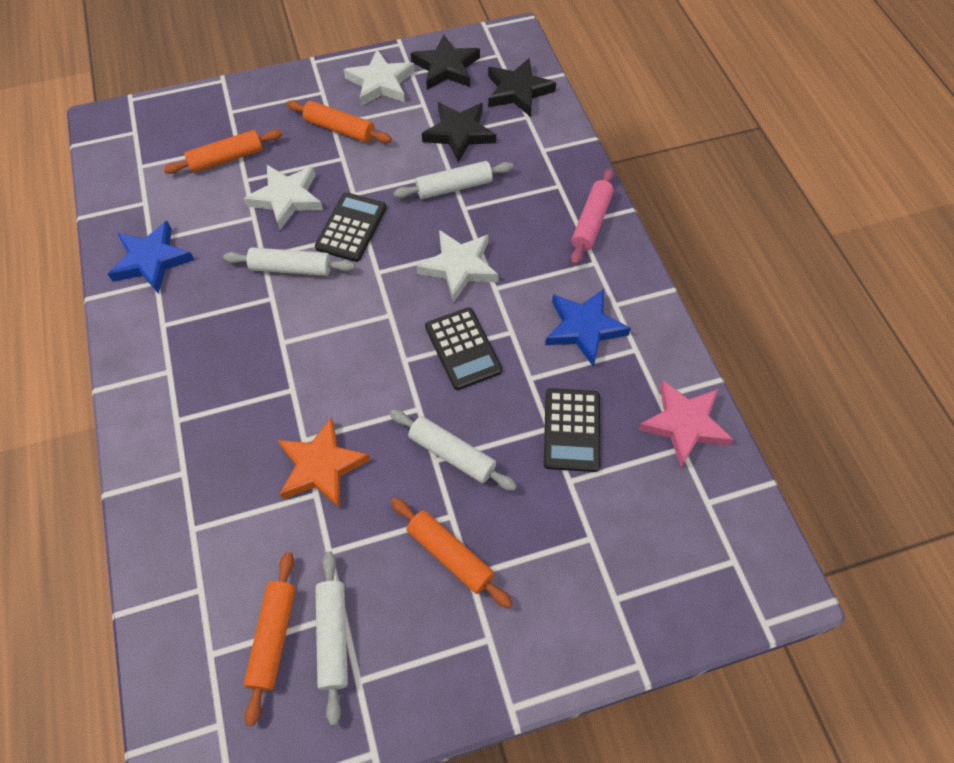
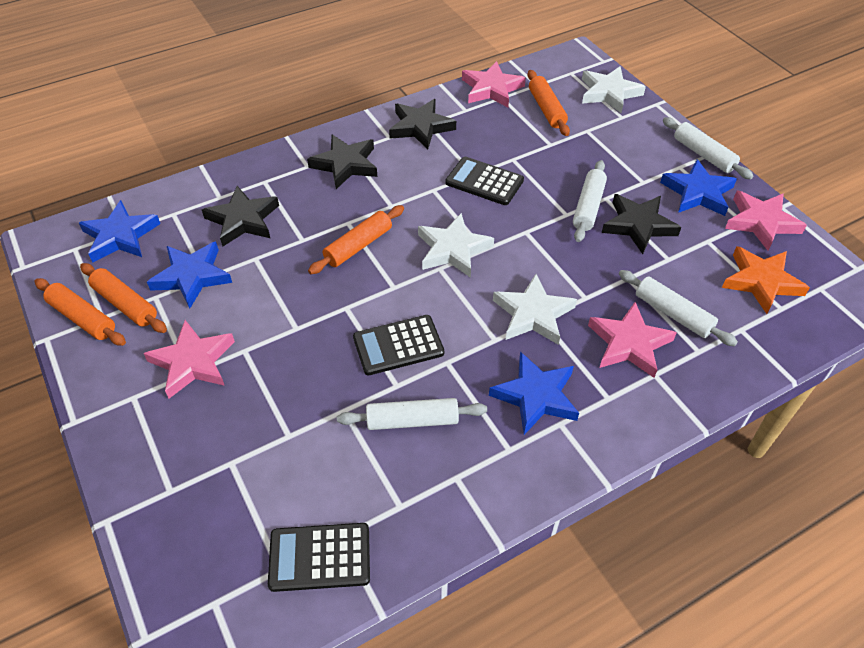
black star: [411,34,480,90] [422,102,496,163] [488,58,556,117] = 3 -> [202,186,279,247] [307,135,377,189] [389,99,456,149] [602,194,681,254] = 4
blue star: [108,221,194,294] [545,289,631,367] = 2 -> [79,200,160,263] [147,241,232,309] [489,351,579,435] [660,159,737,216] = 4
pink rolling pin: [571,168,614,265] = 1 -> none = 0
pink star: [638,380,734,467] = 1 -> [143,320,235,398] [462,61,526,107] [588,302,677,378] [725,190,807,251] = 4

